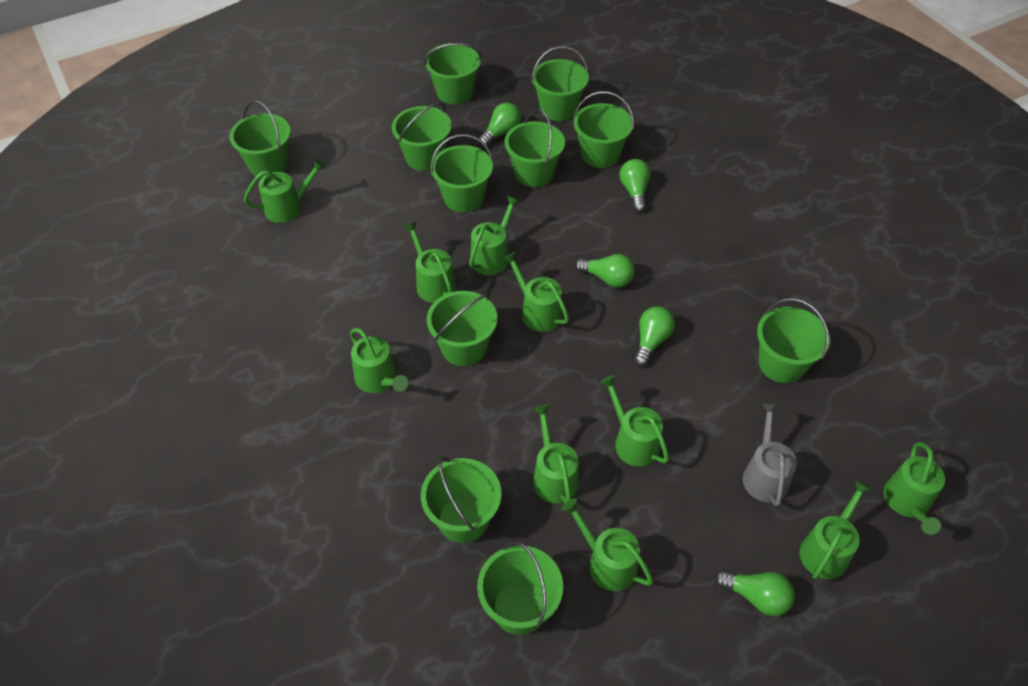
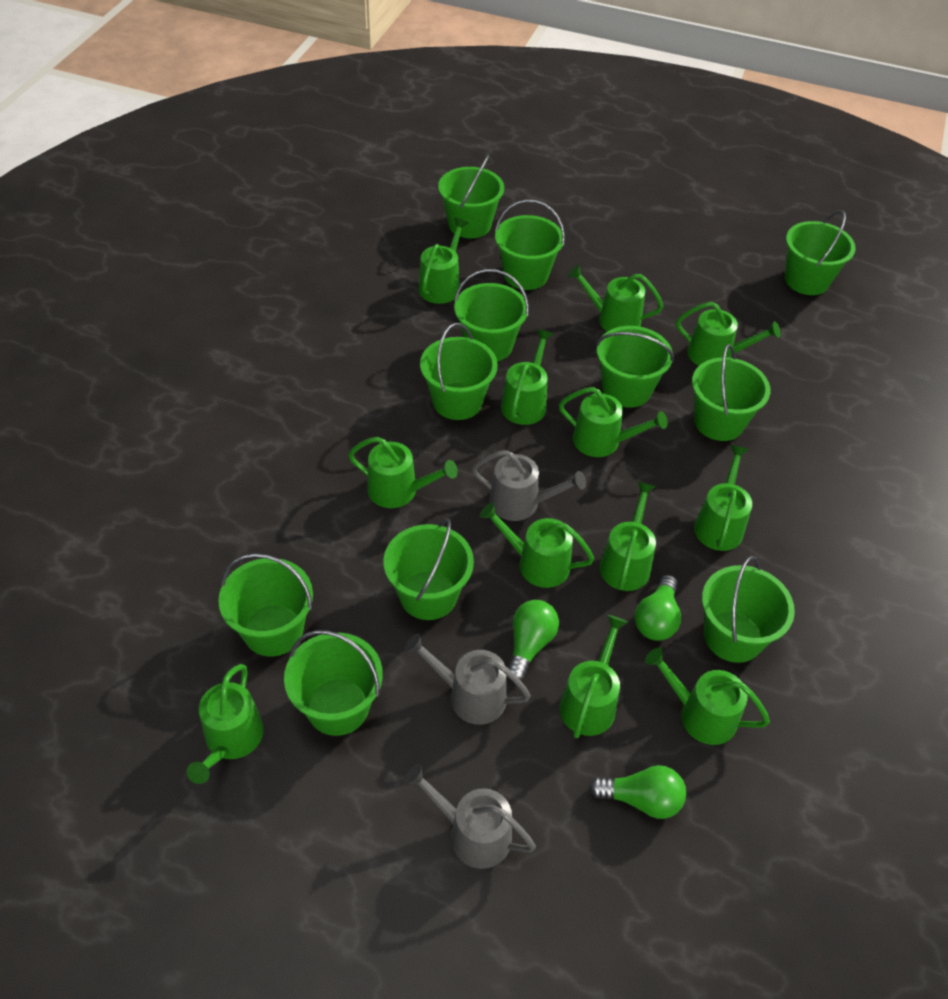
green light bulb: [478,102,521,147] [575,254,635,288] [620,159,651,212] [634,306,675,366] [715,570,795,616] = 5 -> [508,600,559,682] [589,765,686,819] [634,575,681,641] = 3
green watering can: [244,159,326,223] [350,328,408,393] [404,221,456,303] [469,196,520,275] [503,252,569,332] [533,405,579,504] [562,498,653,591] [600,375,669,467] [799,480,872,579] [884,442,945,535] = 10 -> [187,664,264,784] [348,437,458,508] [418,218,468,304] [480,502,594,588] [501,329,553,425] [559,387,668,457] [559,615,627,738] [568,264,663,331] [599,482,656,591] [645,647,770,745] [676,302,781,366] [694,445,752,551] = 12
grey watering can: [743,403,797,506] = 1 -> [404,764,536,869] [405,633,531,725] [472,450,586,521] = 3

